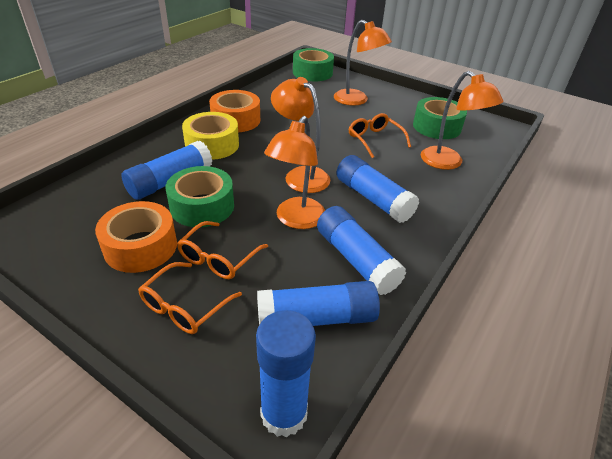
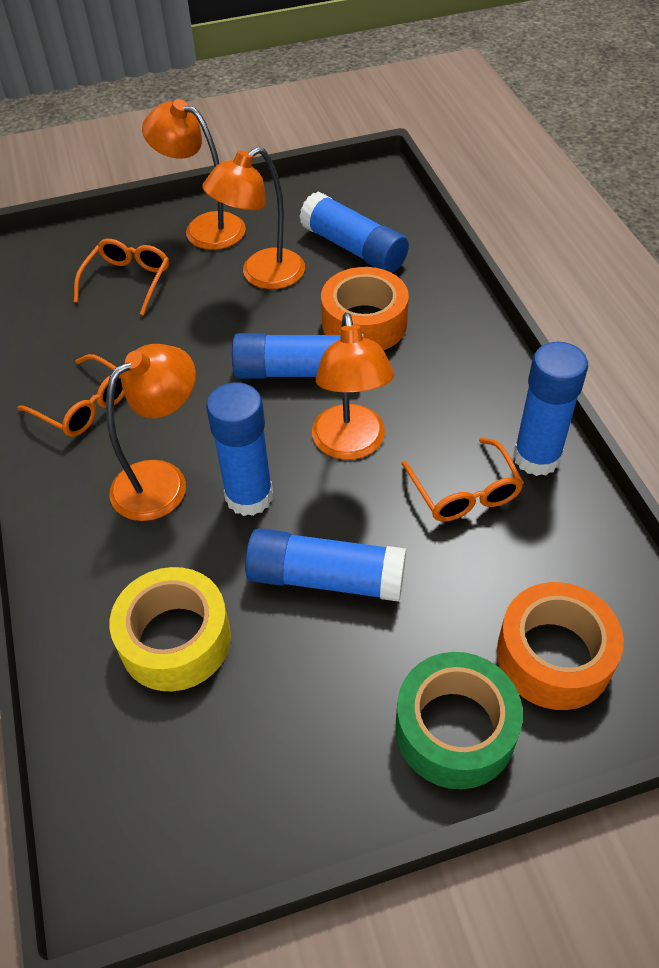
green tape: [165,166,234,227] [293,48,334,81] [413,97,467,139] = 3 -> [396,652,523,789] = 1

